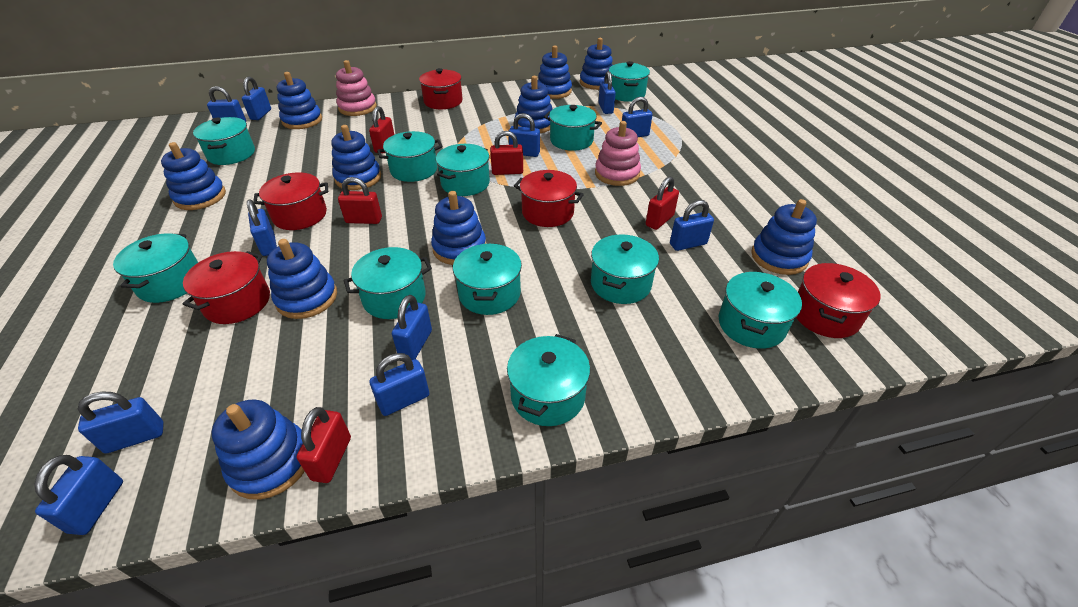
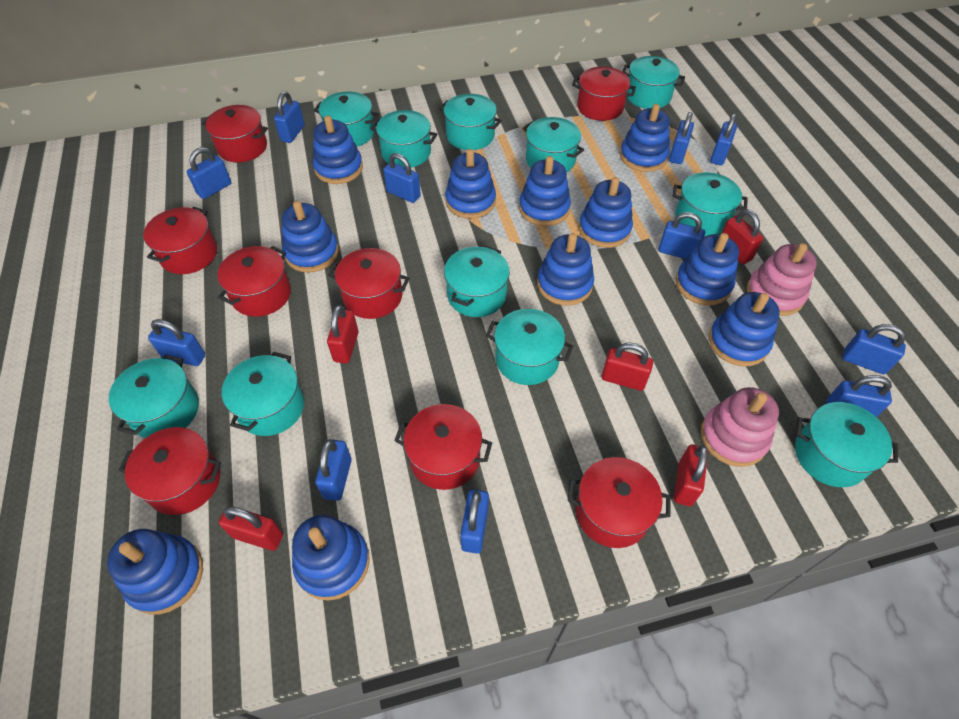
blue stacking toy: [161,142,226,210] [212,400,305,500] [267,239,337,319] [277,72,322,129] [331,125,381,190] [431,191,486,265] [515,76,552,133] [537,45,572,99] [580,38,613,90] [751,199,817,275] = 10 -> [107,529,203,615] [282,201,339,272] [292,515,370,601] [313,115,363,184] [445,149,496,219] [519,156,571,226] [537,233,594,306] [579,177,633,248] [620,104,670,172] [676,233,739,305] [709,292,780,366] = 11
red pot: [183,251,270,324] [253,172,328,230] [419,68,463,109] [514,170,584,227] [796,263,880,338] = 5 -> [119,427,221,515] [143,207,217,274] [202,105,268,162] [217,246,291,317] [328,248,410,319] [394,404,492,490] [568,457,671,548] [572,67,636,121] = 8

